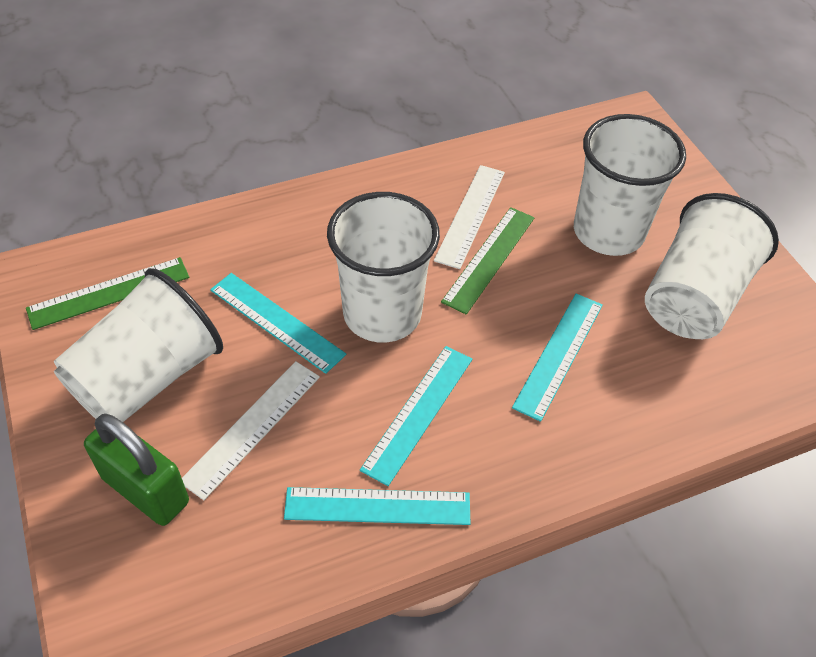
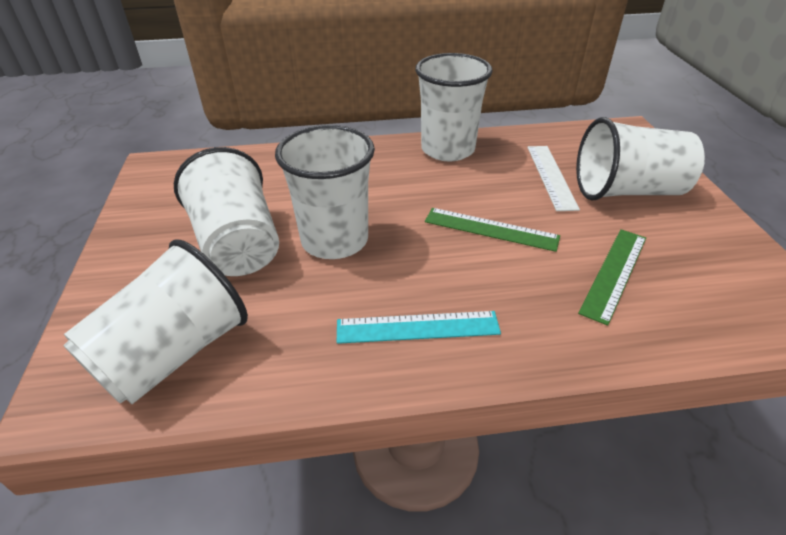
green padlock: [84,414,189,526] = 1 -> none = 0
turquoise ruler: [210,273,346,374] [284,487,470,525] [360,346,472,486] [512,294,603,422] = 4 -> [337,311,501,344] = 1
white cup: [54,268,223,422] [327,192,440,342] [574,114,686,256] [645,193,779,339] = 4 -> [63,239,248,404] [174,147,279,276] [275,125,375,259] [415,53,493,161] [576,117,705,201] = 5
white ruler: [182,361,320,500] [434,165,505,269] = 2 -> [527,146,580,211] = 1

